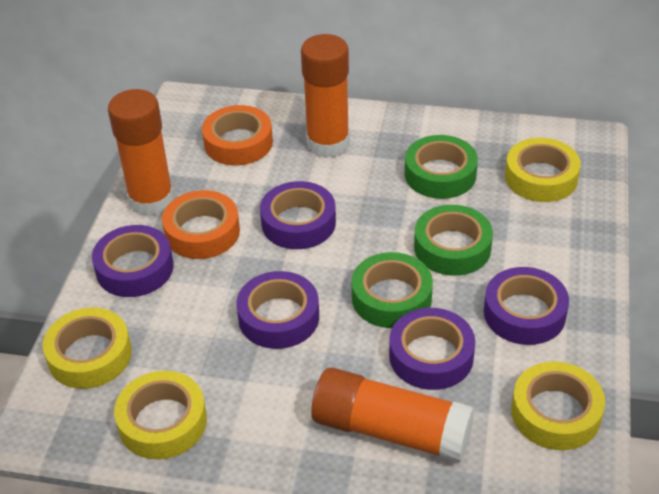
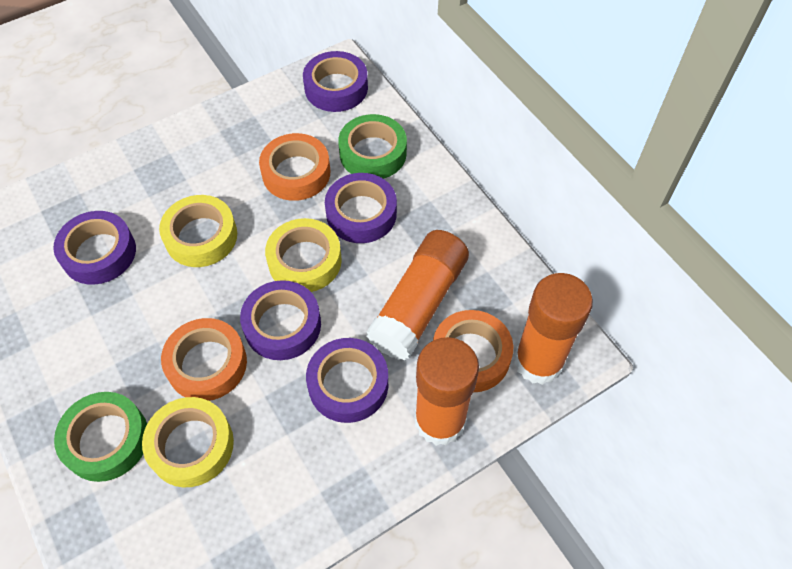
green tape: [352,252,433,328] [405,135,478,199] [414,205,493,276] = 3 -> [54,392,147,482] [338,114,407,179] = 2
orange tape: [162,190,240,259] [202,105,273,165] = 2 -> [161,318,247,401] [259,133,330,201] [433,310,513,392] = 3
yellow tape: [43,308,132,389] [114,371,207,459] [505,138,581,202] [511,361,605,450] = 4 -> [142,397,234,487] [159,195,237,267] [265,218,342,292] = 3

